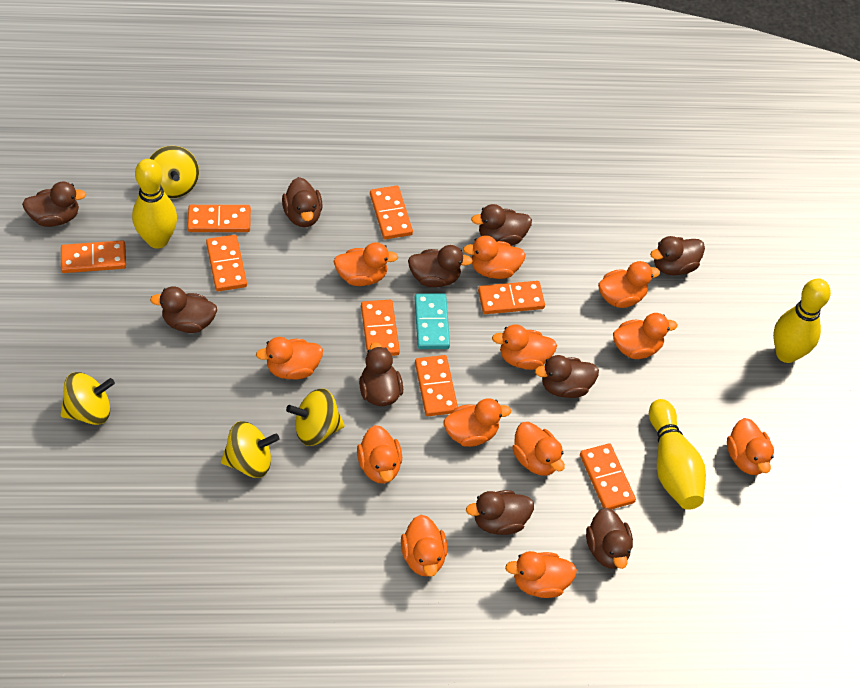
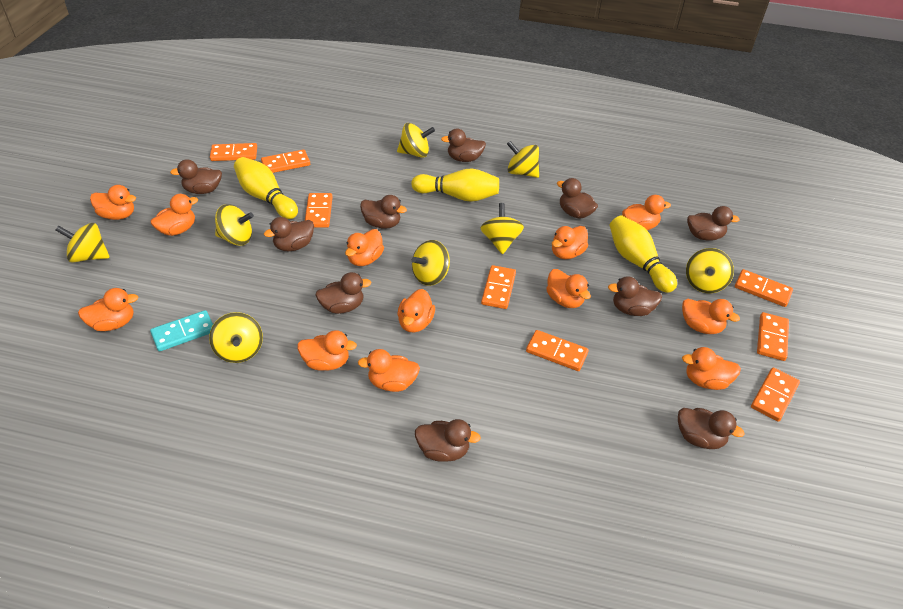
yellow spinning top: [60,372,115,425] [149,146,199,198] [221,421,279,478] [286,388,345,446] = 4 -> [55,223,110,263] [209,312,263,363] [215,204,254,246] [397,123,435,158] [412,240,450,286] [480,203,524,254] [507,141,539,178] [686,248,734,293] = 8

